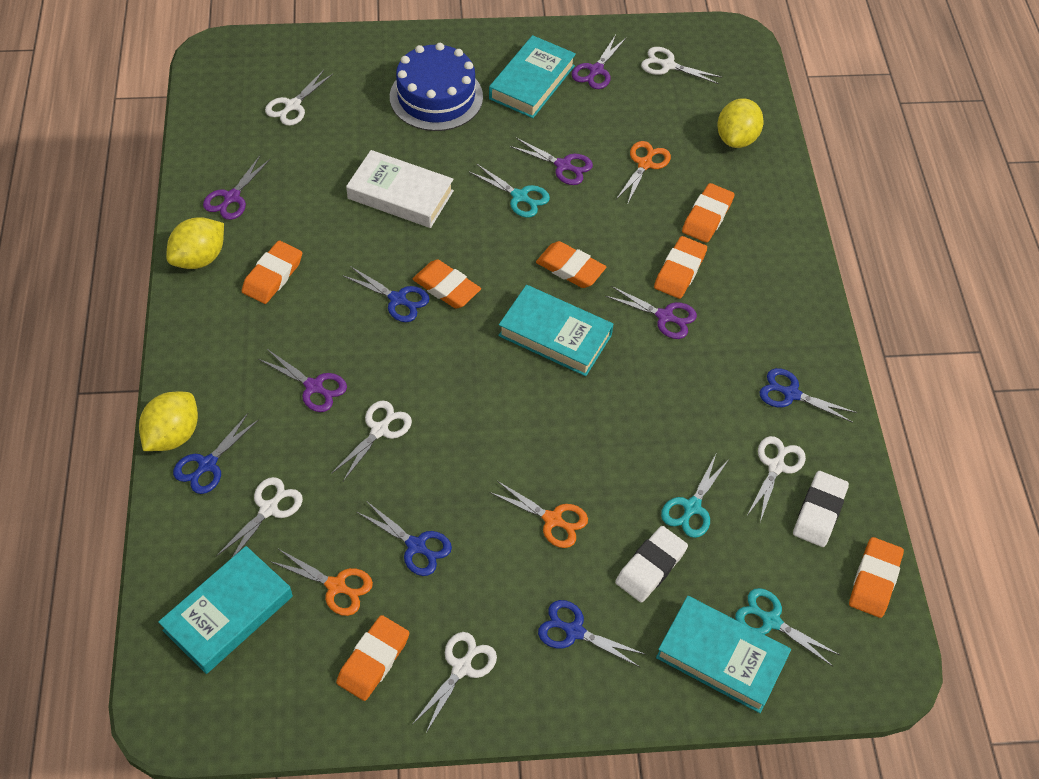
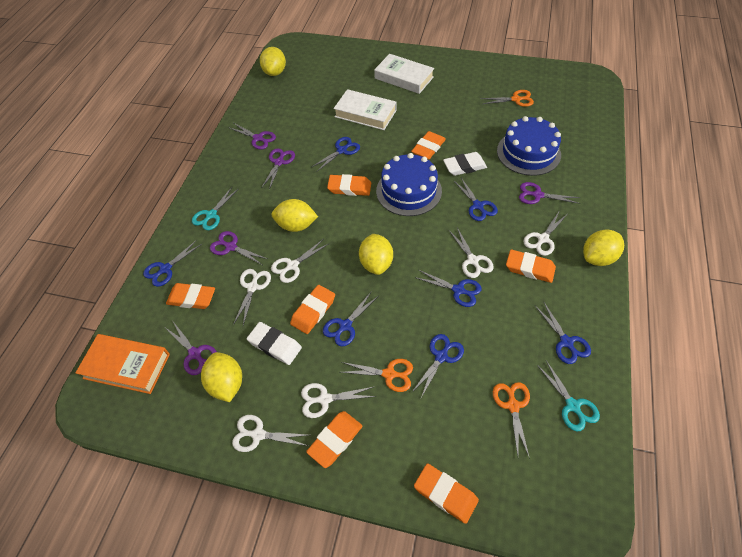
blue cake: [390,43,483,131] = 1 -> [376,153,442,216] [497,116,561,176] = 2
blue scissors: [173,413,259,494] [342,266,430,322] [357,501,452,576] [538,600,646,668] [760,368,857,423] = 5 -> [143,240,202,287] [312,137,360,171] [323,292,377,346] [412,334,464,398] [415,270,482,307] [453,178,498,221] [535,301,591,364] = 7
orange book: none = 0 -> [75,334,170,394] = 1
turquoise book: [158,546,293,674] [489,35,576,118] [498,285,614,376] [656,596,791,713] = 4 -> none = 0
turquoise scissors: [469,163,550,218] [661,452,730,538] [735,588,840,667] = 3 -> [192,187,238,230] [537,360,600,431] = 2
white book: [346,150,454,228] = 1 -> [334,89,397,130] [374,54,434,94] = 2
yellow lemon: [139,392,198,451] [166,217,224,269] [717,98,764,148] = 3 -> [201,352,242,402] [260,47,286,76] [271,199,318,232] [359,234,393,275] [583,230,624,266] = 5

